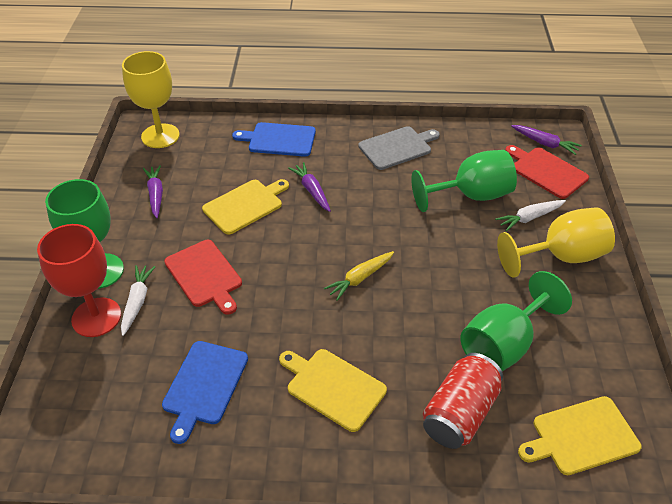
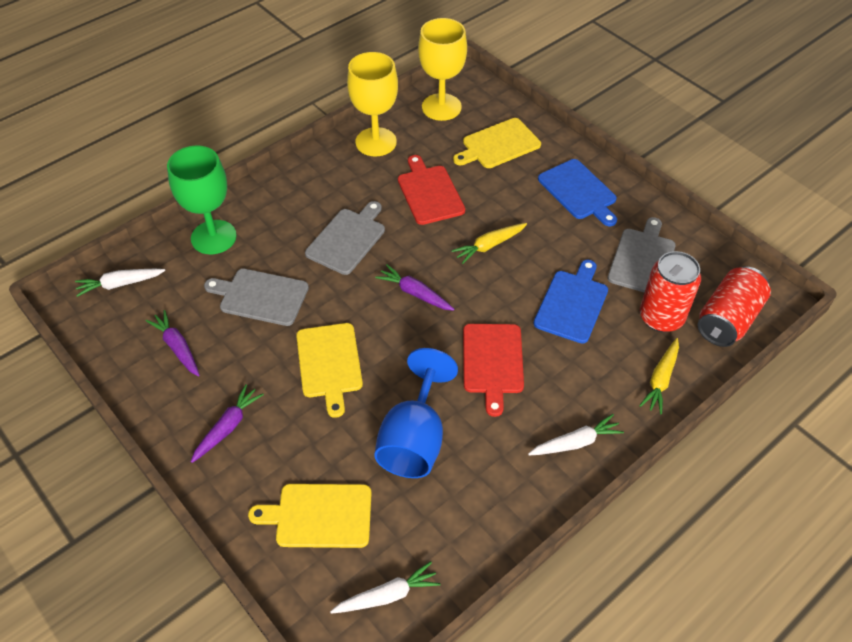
blue goblet: none = 0 -> [374,348,458,478] = 1
green goblet: [45,179,124,289] [411,150,517,212] [460,271,572,371] = 3 -> [167,146,237,254] = 1
grey cutting board: [358,126,440,170] = 1 -> [204,269,309,326] [305,201,385,275] [608,217,676,293] = 3
red can: [423,353,503,449] = 1 -> [640,251,701,332] [698,266,771,347] = 2
red goblet: [37,224,121,337] = 1 -> none = 0
white carrot: [121,265,155,336] [495,200,566,231] = 2 -> [75,269,165,297] [330,561,441,614] [528,414,624,455] = 3
yellow carrot: [324,251,394,301] = 1 -> [452,223,527,264] [639,338,679,414] = 2

